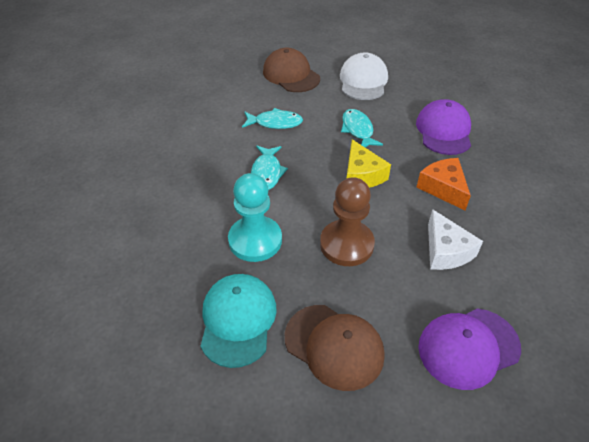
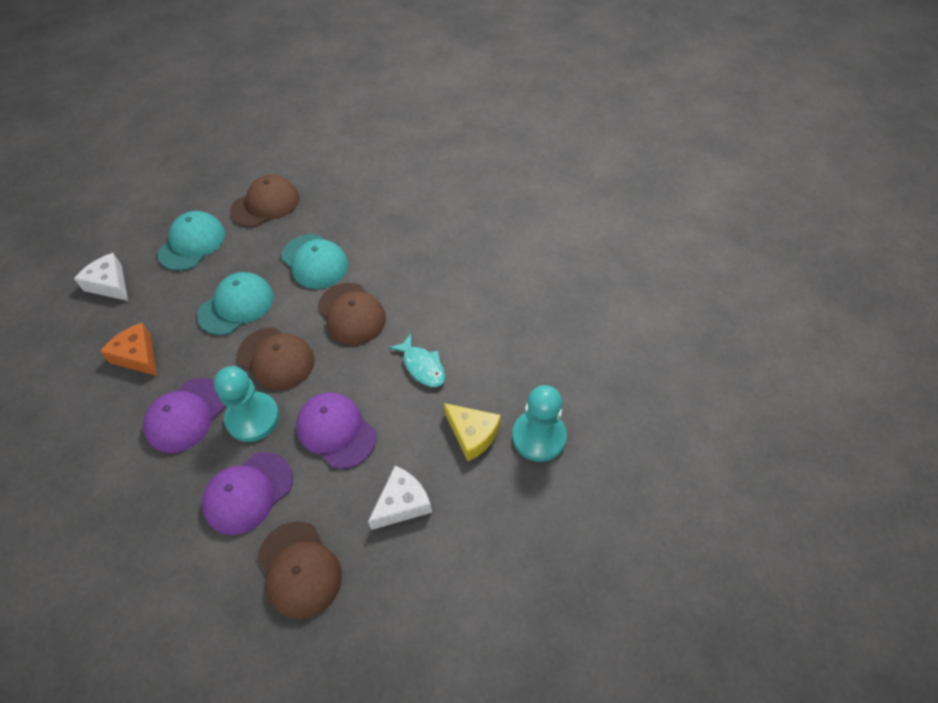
brown cap: [263,48,320,92] [285,305,385,391] = 2 -> [230,175,299,227] [237,327,315,390] [257,521,342,619] [318,283,386,345] = 4
brown pawn: [320,177,375,266] = 1 -> none = 0
purple cap: [416,99,471,155] [418,308,521,390] = 2 -> [143,378,226,453] [202,452,293,535] [296,392,377,469] = 3
turquoise cap: [200,274,277,368] = 1 -> [158,211,225,271] [197,272,273,335] [281,234,348,289] = 3
turquoise fish: [242,108,303,129] [251,146,288,190] [341,109,383,147] = 3 -> [389,334,446,387] = 1
turquoise pawn: [228,173,282,262] = 1 -> [214,366,280,442] [512,385,567,462] = 2
white cap: [340,52,388,100] = 1 -> none = 0
white cheese: [428,209,483,270] = 1 -> [74,253,128,301] [368,466,432,530] = 2

